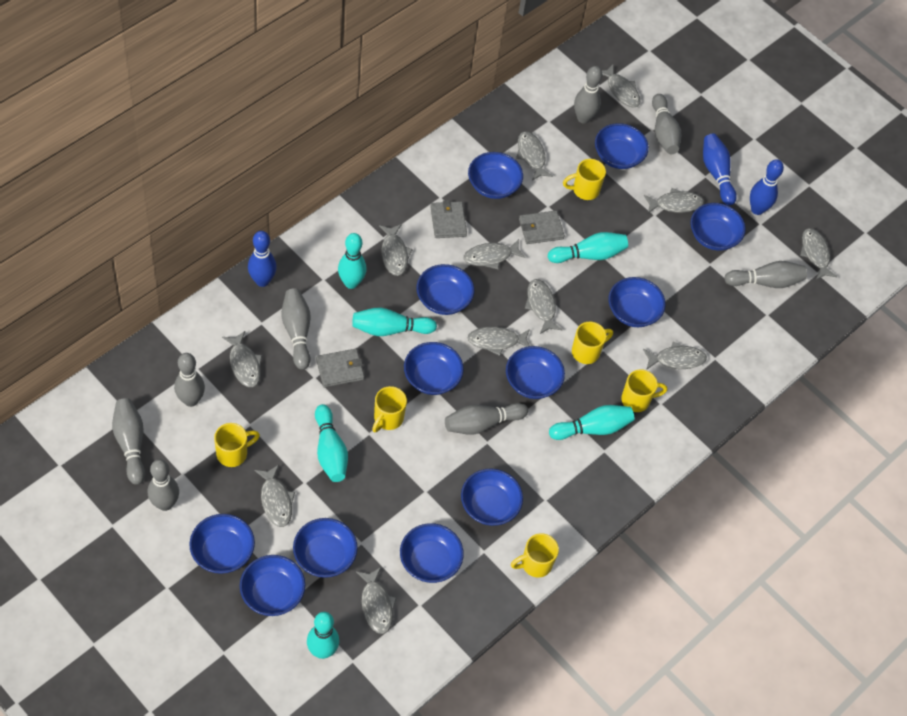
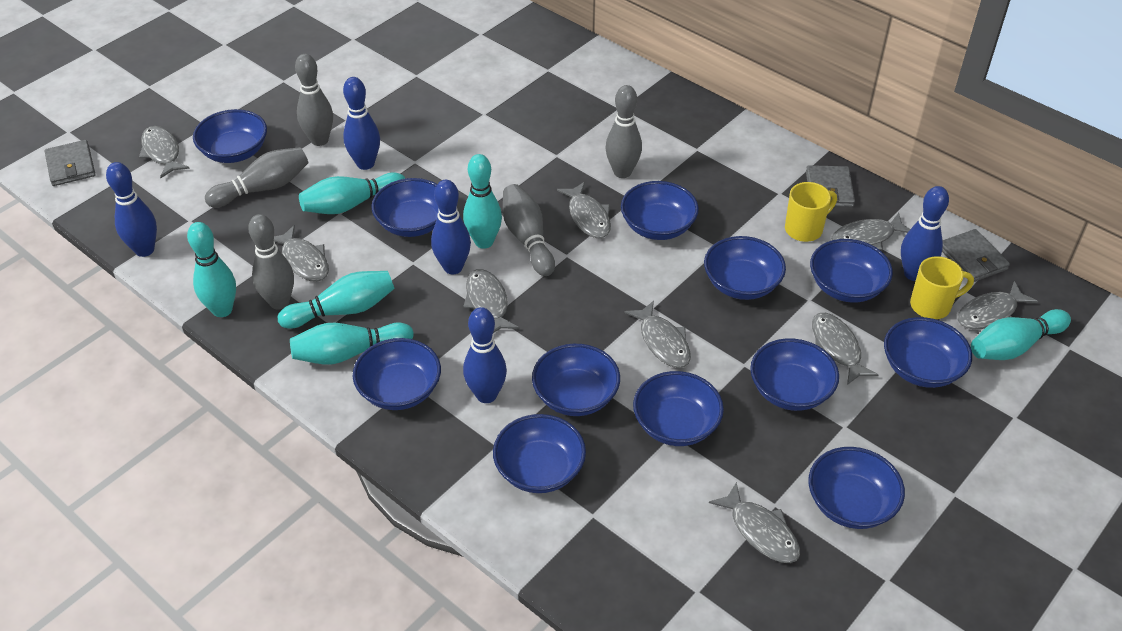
blue bowling pin: [248,231,277,287] [703,134,737,205] [750,159,784,215] = 3 -> [106,162,157,257] [343,77,380,170] [431,180,471,274] [463,307,507,403] [901,186,949,281] = 5
grey bowling pin: [112,398,145,485] [148,459,179,511] [174,353,205,407] [281,288,311,370] [445,403,528,435] [574,66,602,124] [652,94,681,154] [724,261,807,288] = 8 -> [205,147,308,208] [248,214,294,310] [295,54,333,146] [503,184,555,276] [605,85,642,178] = 5
grey fish: [222,331,262,387] [254,465,295,527] [356,567,397,634] [379,224,413,276] [464,239,526,269] [468,327,530,356] [516,131,553,181] [525,279,562,334] [602,65,640,107] [643,342,707,370] [644,188,704,213] [800,228,837,280] = 12 -> [139,126,190,178] [274,225,329,282] [463,269,519,333] [557,182,611,238] [625,301,691,368] [709,482,800,563] [812,313,879,385] [831,213,910,250] [957,281,1038,329] = 9
yellow mug: [214,423,260,467] [372,386,407,432] [511,533,559,577] [563,159,606,200] [572,322,613,364] [621,369,667,412] = 6 -> [785,182,837,242] [910,256,974,319] = 2

